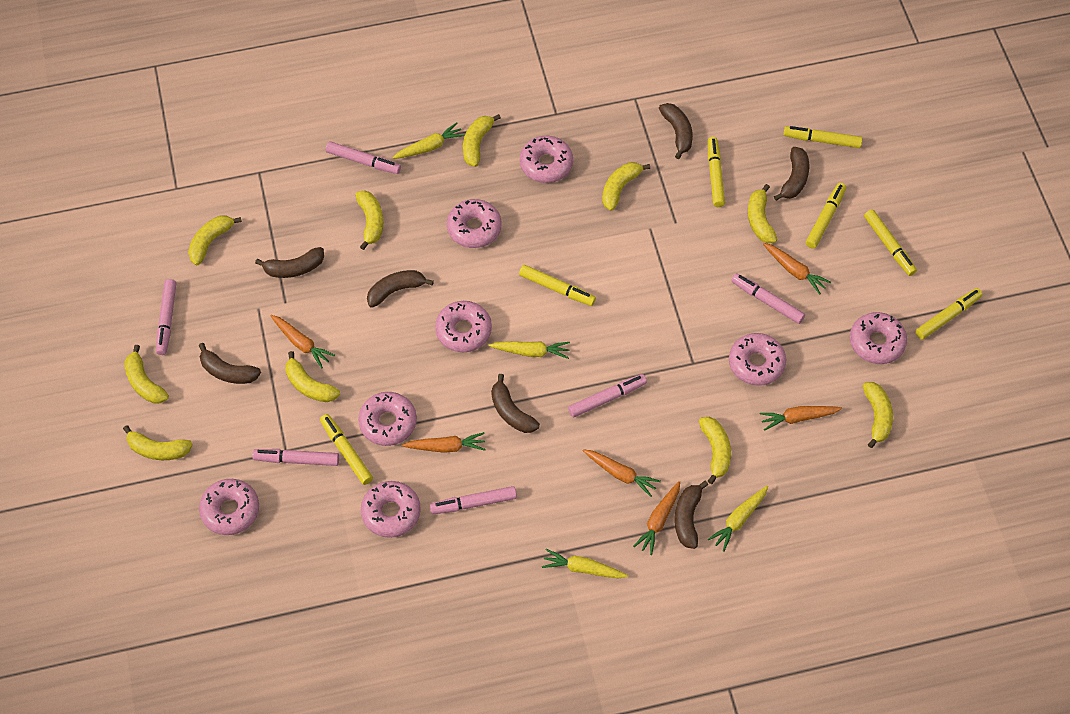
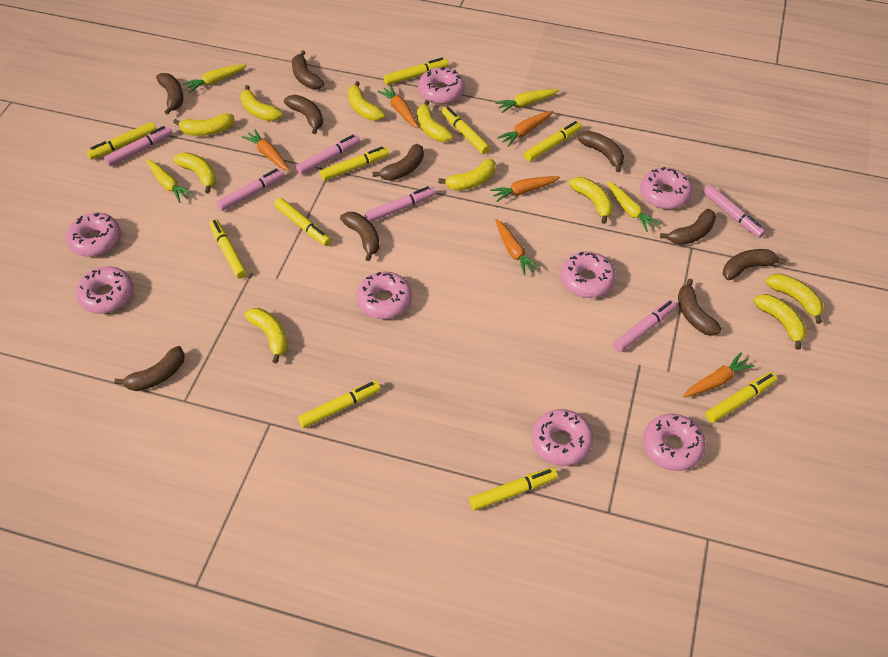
brown banana: [199,343,261,384] [255,247,324,278] [367,270,434,308] [491,374,540,433] [659,103,693,159] [675,481,708,549] [774,147,809,201] = 7 -> [114,346,185,391] [156,73,183,115] [284,95,323,134] [292,50,324,89] [340,212,379,261] [373,144,424,181] [578,131,624,172] [660,209,716,245] [678,278,722,336] [723,249,786,280] = 10
yellow marker: [320,414,373,485] [519,265,596,306] [708,137,725,207] [783,126,863,148] [806,183,846,249] [864,209,917,276] [915,288,983,340] = 7 -> [87,122,156,160] [209,219,247,279] [274,198,331,246] [298,381,381,428] [320,146,389,181] [384,57,448,85] [442,107,490,154] [469,467,558,511] [524,121,582,162] [706,372,777,423] = 10

